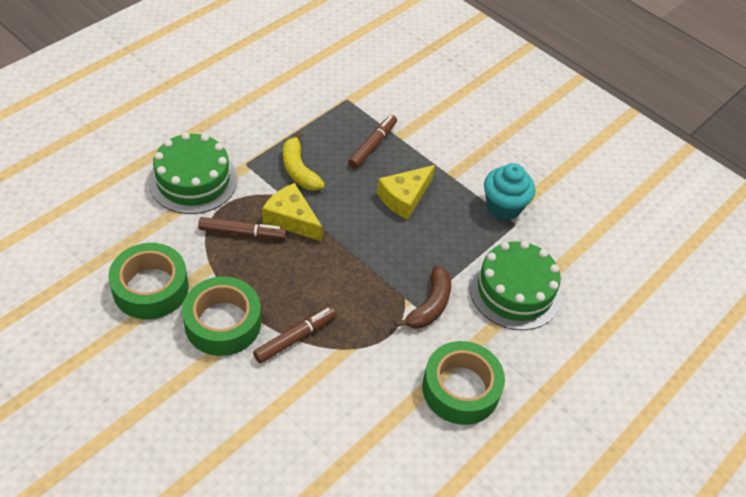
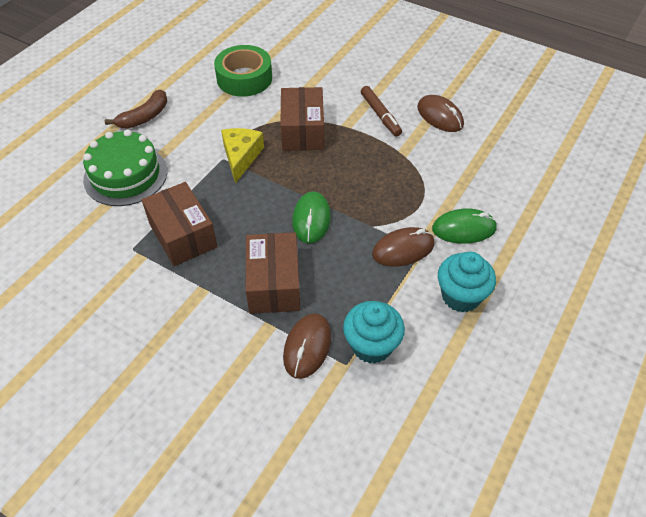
brown box: none = 0 -> [142,182,217,266] [246,232,300,314] [280,87,324,151] = 3
brown marker: [198,217,286,239] [253,306,337,363] [348,115,397,169] = 3 -> [361,86,402,137] = 1
brown mouse: none = 0 -> [283,313,331,379] [372,227,435,267] [417,95,464,132] = 3
green cake: [149,132,237,214] [469,241,562,330] = 2 -> [83,129,167,206] = 1
green mouse: none = 0 -> [292,191,331,243] [432,208,497,244] = 2
green tape: [108,243,189,319] [182,277,261,356] [422,341,505,425] = 3 -> [214,45,272,97] = 1
turquoise cupcake: [484,163,535,220] = 1 -> [343,301,405,364] [438,251,496,313] = 2
yellow banana: [283,132,325,191] = 1 -> none = 0
yellow cheese: [262,183,323,241] [377,165,435,220] = 2 -> [221,128,264,184] = 1

